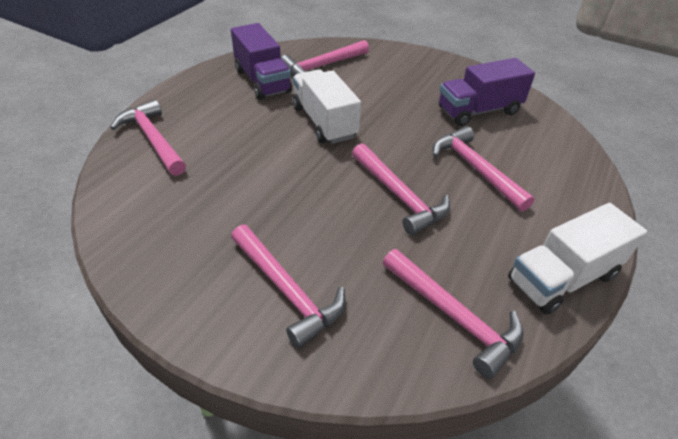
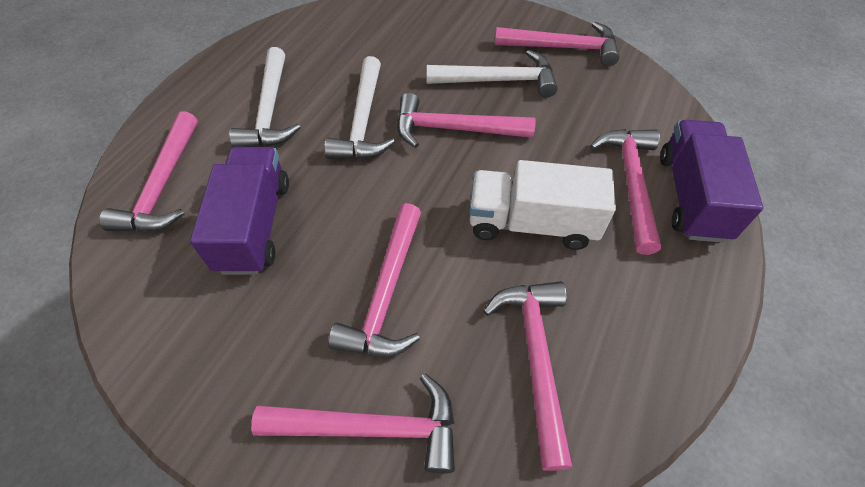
pink hammer: [110,100,186,176] [231,225,345,348] [281,40,369,76] [352,143,450,236] [383,249,524,378] [433,126,535,212] = 6 -> [99,111,198,232] [251,373,455,474] [328,203,421,357] [397,93,536,148] [483,281,573,471] [495,22,620,66] [590,129,661,255] = 7
white hammer: none = 0 -> [229,47,301,147] [324,56,395,159] [427,50,558,98] = 3
white truck: [293,69,361,144] [508,203,647,314] = 2 -> [469,160,616,250] = 1

